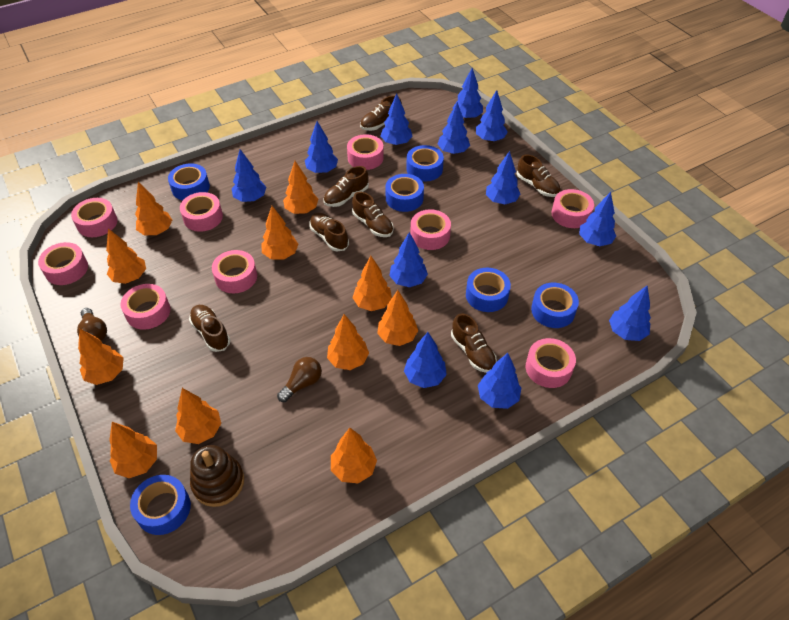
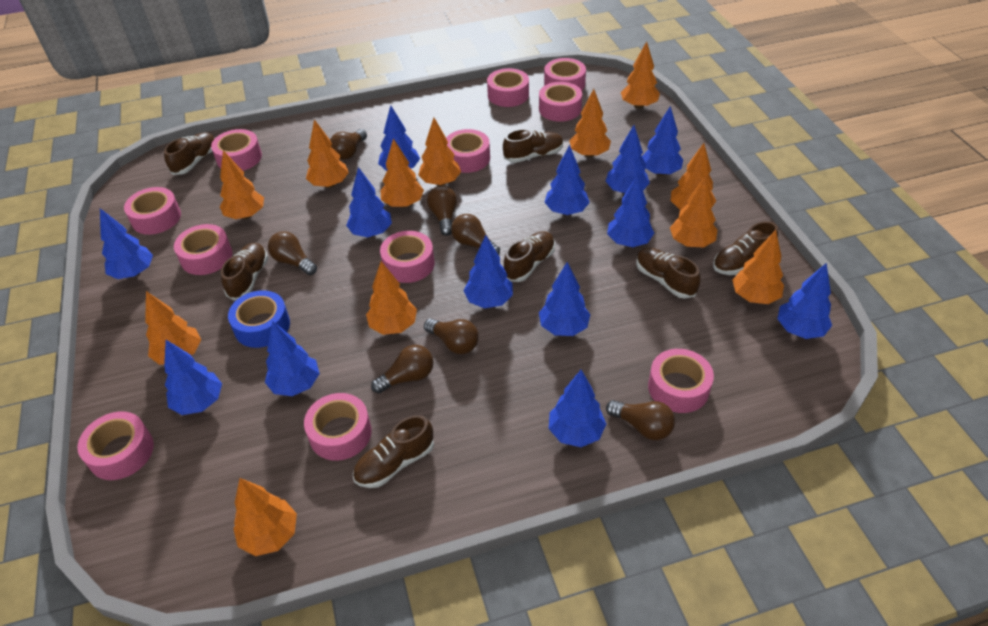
blue tape: [130,475,191,535] [168,163,210,200] [385,174,424,212] [407,145,444,181] [466,268,511,312] [531,283,579,328] = 6 -> [228,290,290,348] = 1
blue tree: [232,149,266,202] [305,121,338,173] [381,93,413,146] [389,232,428,287] [404,332,447,388] [438,102,470,154] [453,68,483,120] [476,90,508,142] [478,353,521,409] [486,151,520,204] [579,192,616,246] [609,285,651,341] = 12 -> [100,208,153,279] [164,340,222,415] [265,321,320,396] [346,167,392,237] [378,105,420,171] [463,235,513,308] [539,262,591,336] [544,145,590,215] [549,370,606,447] [606,125,650,194] [607,175,654,247] [642,106,683,176] [777,263,832,339] = 13
brown light bulb: [77,308,107,341] [277,357,322,402] = 2 -> [268,231,317,275] [330,129,367,160] [371,345,433,393] [424,318,479,354] [427,186,457,236] [451,214,500,255] [606,400,675,440] = 7
brown stacking toy: [190,445,244,507] = 1 -> none = 0
orange tree: [78,329,124,385] [106,229,146,284] [109,422,157,478] [135,182,172,235] [175,388,221,444] [261,206,298,260] [283,161,318,214] [327,314,369,370] [331,428,377,483] [352,256,392,311] [377,290,418,346] = 11 -> [145,291,201,365] [220,150,264,219] [233,478,297,556] [306,119,349,188] [366,261,417,335] [380,138,424,208] [418,118,461,186] [569,89,611,158] [621,41,660,109] [670,176,717,247] [671,143,716,210] [732,230,784,304] = 12
pink tape: [38,242,88,285] [71,198,118,237] [120,284,171,330] [180,192,223,232] [212,250,257,293] [347,134,384,170] [410,209,451,250] [526,338,576,388] [552,189,594,228] = 9 -> [77,411,154,480] [124,187,181,235] [174,224,232,275] [211,129,262,171] [304,393,372,461] [380,231,435,283] [446,129,490,173] [487,68,529,107] [539,82,582,122] [544,58,586,91] [648,349,714,413] = 11

